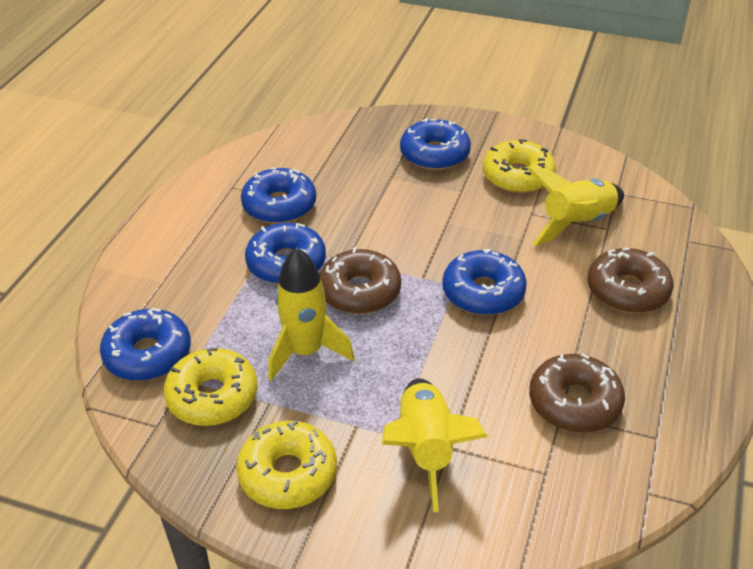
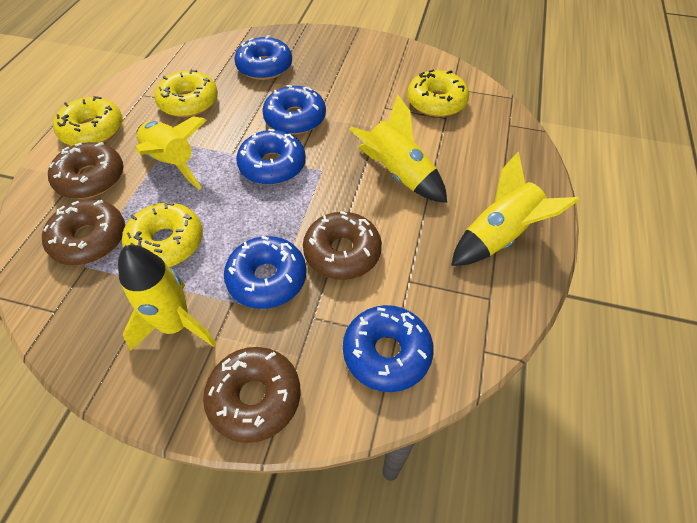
brown donut: [320,247,401,314] [529,353,625,433] [587,248,673,313] = 3 -> [42,199,125,265] [48,142,124,199] [203,347,301,443] [303,211,382,280] = 4
yellow donut: [163,348,258,426] [236,420,337,509] [483,139,556,193] = 3 -> [53,96,123,146] [122,203,203,267] [154,70,218,117] [407,70,469,117] = 4
yellow rocket: [268,247,354,381] [382,378,488,512] [528,167,624,246] = 3 -> [118,245,216,351] [135,116,206,190] [349,95,447,203] [451,152,580,266] = 4

